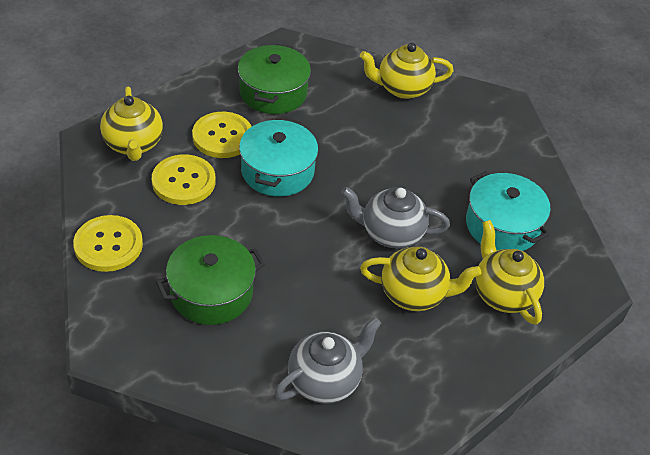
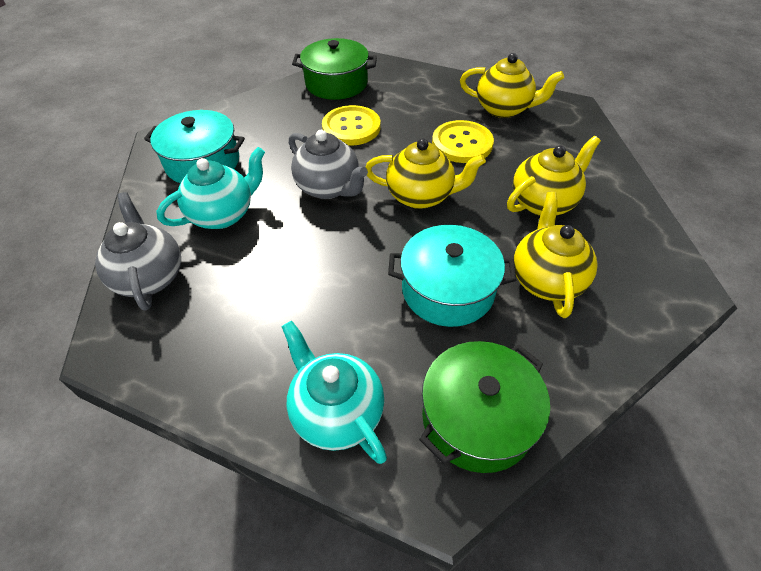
turquoise teapot: none = 0 -> [156,147,265,229] [282,321,387,464] = 2
yellow button: [73,215,143,272] [152,154,216,205] [192,112,252,158] = 3 -> [322,105,381,146] [432,120,494,163] = 2

